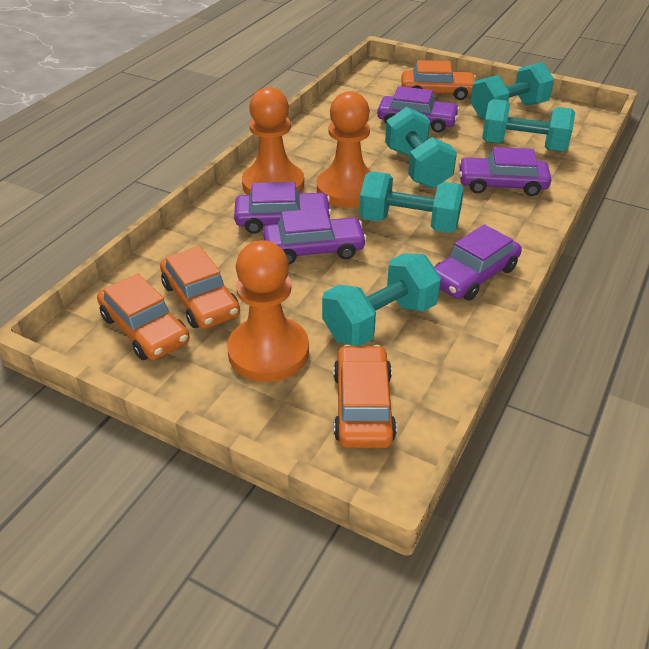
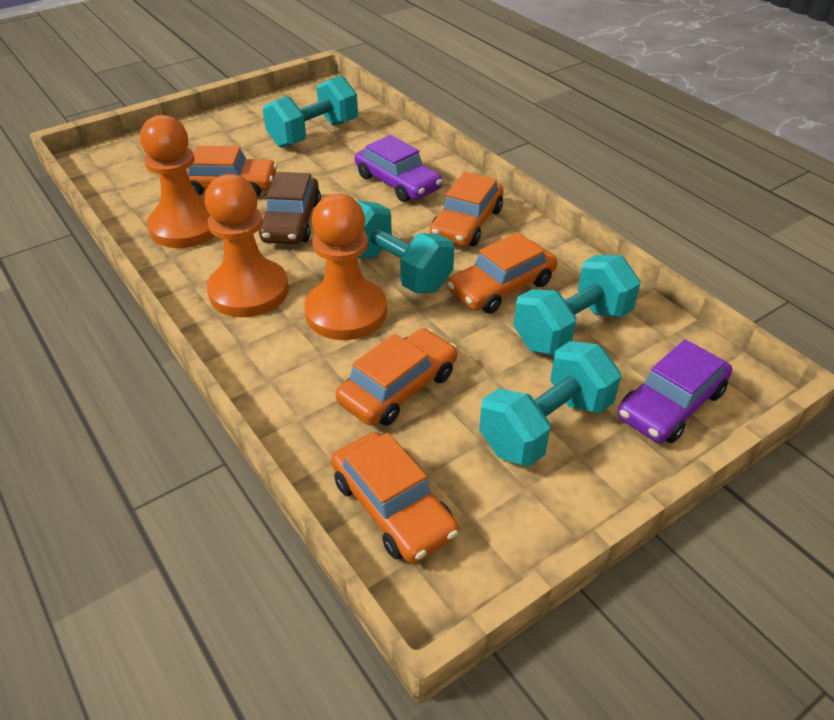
brown car: none = 0 -> [259,172,321,244] = 1
orange car: [97,273,190,360] [160,246,240,329] [333,345,397,448] [402,60,476,100] = 4 -> [186,146,277,197] [331,432,459,564] [336,328,457,426] [430,172,504,246] [447,232,557,314] = 5
purple car: [234,182,331,234] [263,208,367,264] [377,86,460,133] [434,224,522,300] [458,147,551,196] = 5 -> [355,135,442,202] [617,339,732,443] = 2
turquoise dumbbell: [322,253,441,346] [359,172,464,233] [385,107,457,189] [470,62,554,119] [482,99,575,152] = 5 -> [263,76,358,148] [357,201,454,293] [479,341,621,466] [514,255,640,355] = 4

